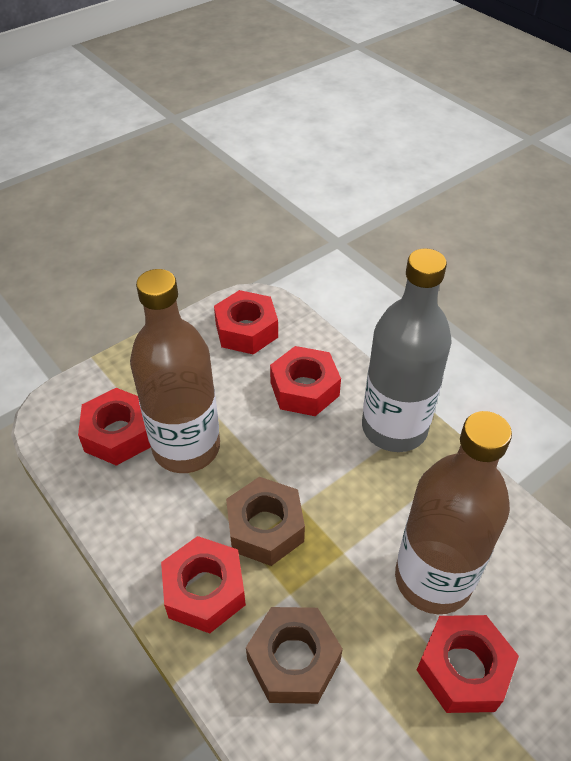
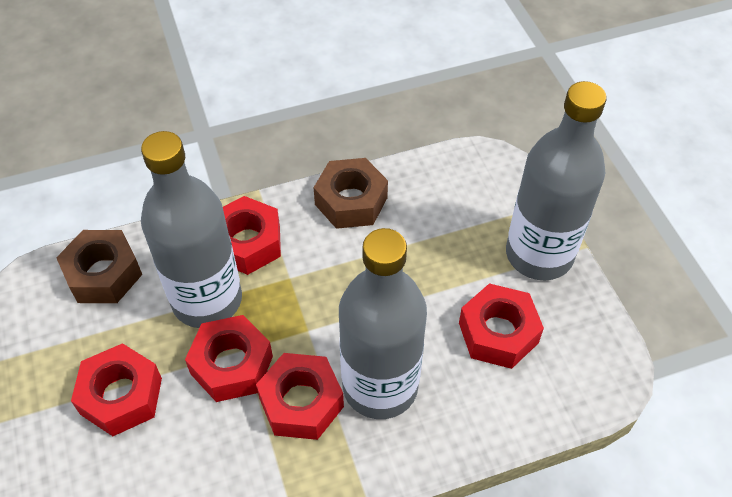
brown bottle: [130,269,220,473] [395,411,512,614] = 2 -> none = 0
grey bottle: [362,248,452,452] = 1 -> [141,131,242,328] [339,228,427,419] [506,81,607,280] = 3

